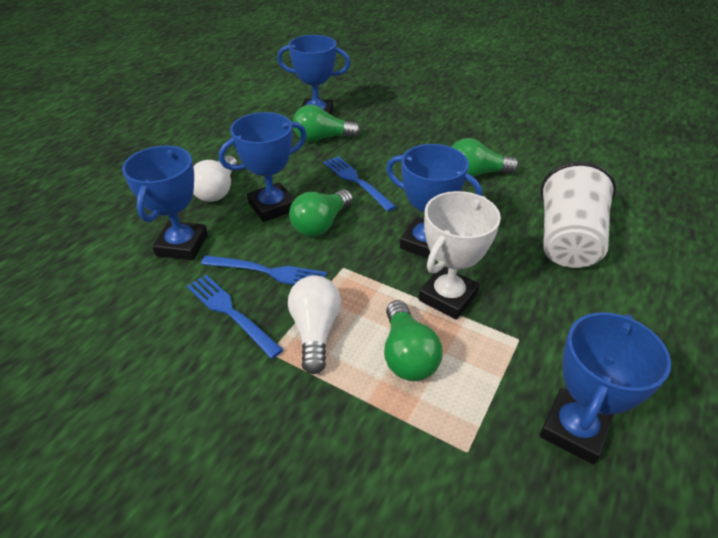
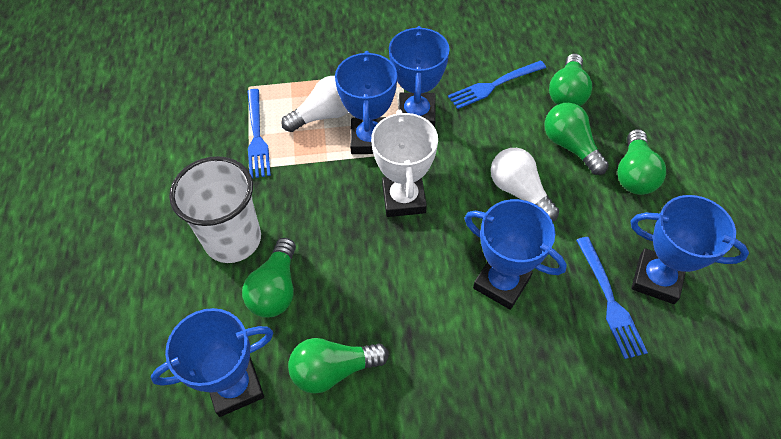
green light bulb: [289,189,353,237] [293,105,361,142] [384,300,443,381] [452,138,519,177] = 4 -> [242,238,296,318] [288,338,389,394] [545,103,609,175] [549,54,592,106] [617,129,666,195] = 5

